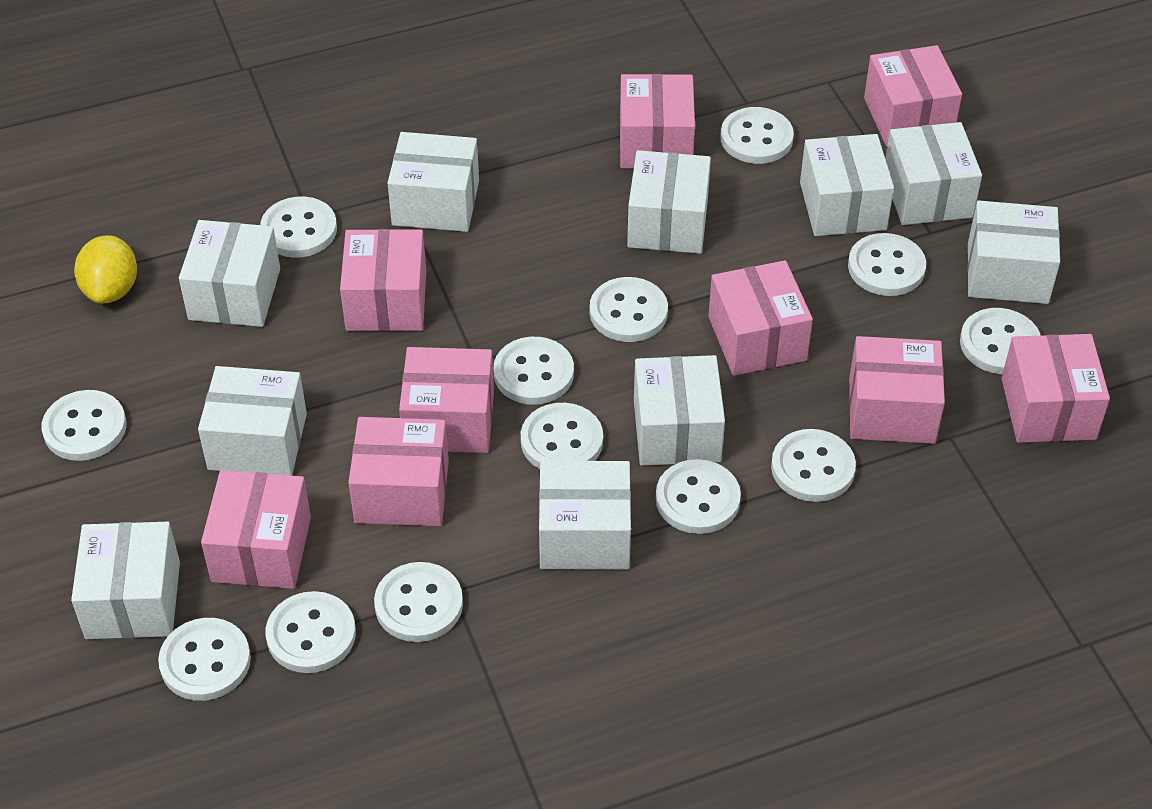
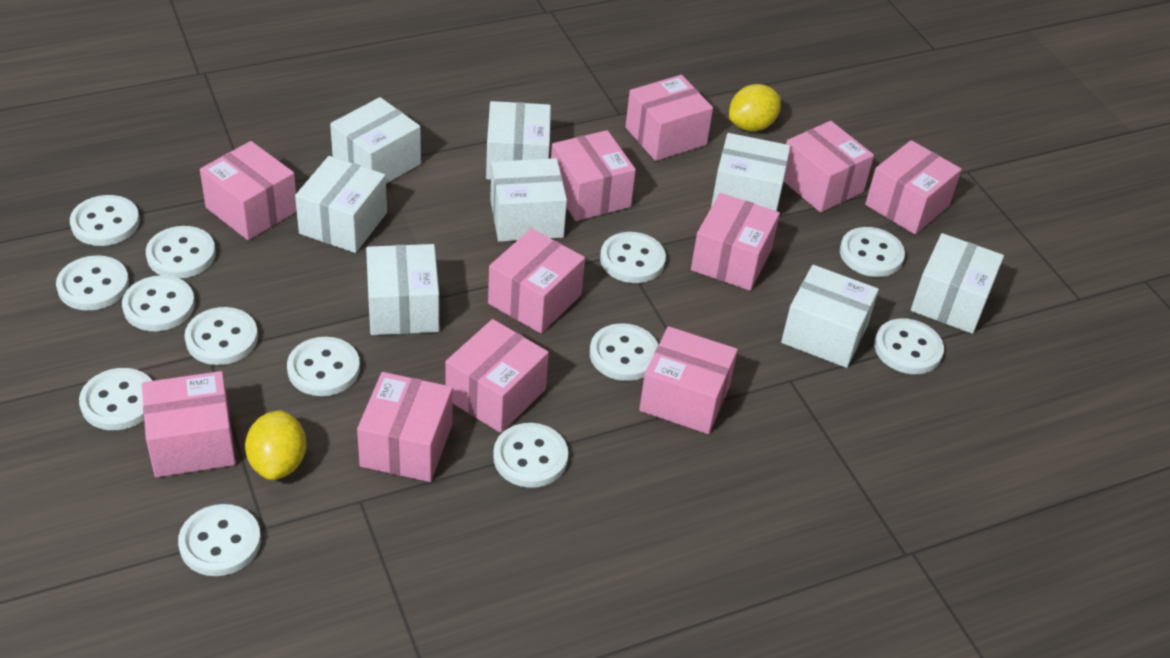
pink box: [201,470,311,589] [340,229,426,331] [348,417,449,526] [399,347,494,453] [620,74,695,168] [708,260,813,376] [849,336,945,444] [864,45,962,147] [1002,334,1110,443] = 9 -> [142,371,236,477] [200,141,297,240] [357,372,453,482] [445,319,549,433] [488,228,585,333] [551,130,636,221] [625,75,713,161] [639,326,738,434] [691,193,780,291] [784,121,874,213] [865,140,962,234] = 11
white box: [71,522,180,639] [179,220,280,327] [198,366,307,476] [388,132,479,232] [539,461,631,570] [627,150,711,254] [634,355,725,466] [800,134,894,236] [885,122,982,225] [968,200,1060,304] = 10 -> [295,156,387,253] [330,97,421,184] [366,244,439,335] [486,101,551,180] [490,158,567,242] [711,133,791,211] [781,265,879,368] [911,233,1004,334] = 8
yellow lemon: [74,235,137,304] = 1 -> [245,410,306,480] [729,84,781,131] = 2

